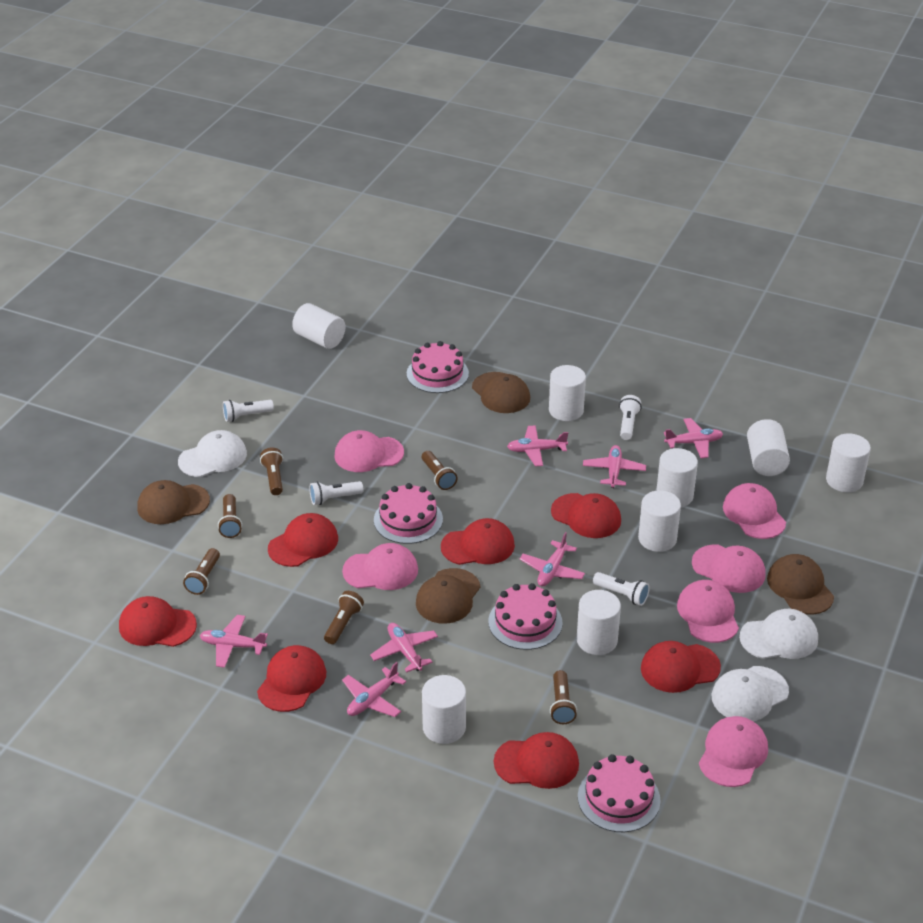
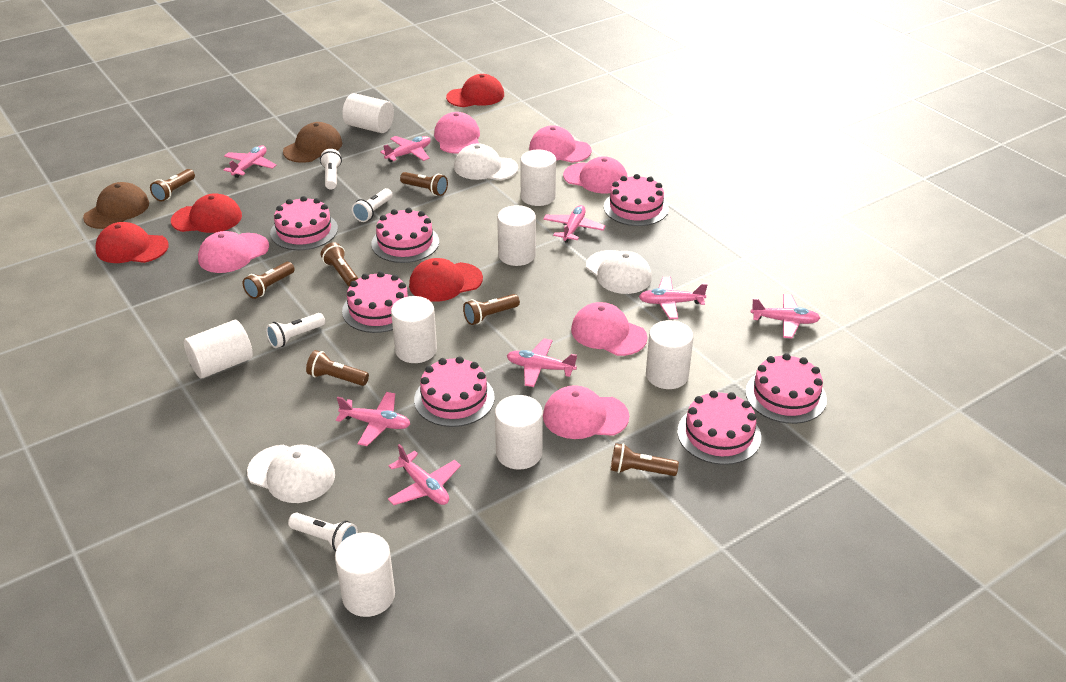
brown cap: [137,480,210,524] [416,568,481,624] [472,372,530,413] [767,554,834,615] = 4 -> [83,182,149,229] [283,122,342,163] = 2
brown flashlight: [183,548,220,595] [218,494,242,538] [260,447,283,495] [324,591,364,644] [422,451,458,490] [550,670,577,724] = 6 -> [150,169,195,202] [243,262,294,299] [306,350,369,386] [321,242,359,286] [400,172,448,196] [463,294,520,325] [611,443,679,476] = 7
pink cake: [374,483,443,544] [407,341,469,393] [488,583,563,650] [578,754,660,832] = 4 -> [270,196,338,250] [342,271,410,333] [371,208,439,263] [414,356,495,427] [604,174,669,226] [677,390,761,465] [745,353,827,424] = 7
pink plane: [200,615,268,668] [342,662,406,717] [370,623,438,672] [507,426,568,466] [520,532,585,586] [583,445,646,488] [664,418,723,458] = 7 -> [224,145,276,178] [336,392,410,446] [380,136,431,162] [388,444,461,505] [507,338,577,387] [543,205,605,243] [639,277,708,319] [751,294,820,339] = 8
red cap: [119,596,197,647] [257,645,326,712] [268,513,338,567] [441,518,515,565] [494,732,579,789] [551,493,621,538] [641,641,721,693] = 7 -> [95,222,169,263] [171,193,242,233] [409,258,483,302] [446,74,504,107] = 4

